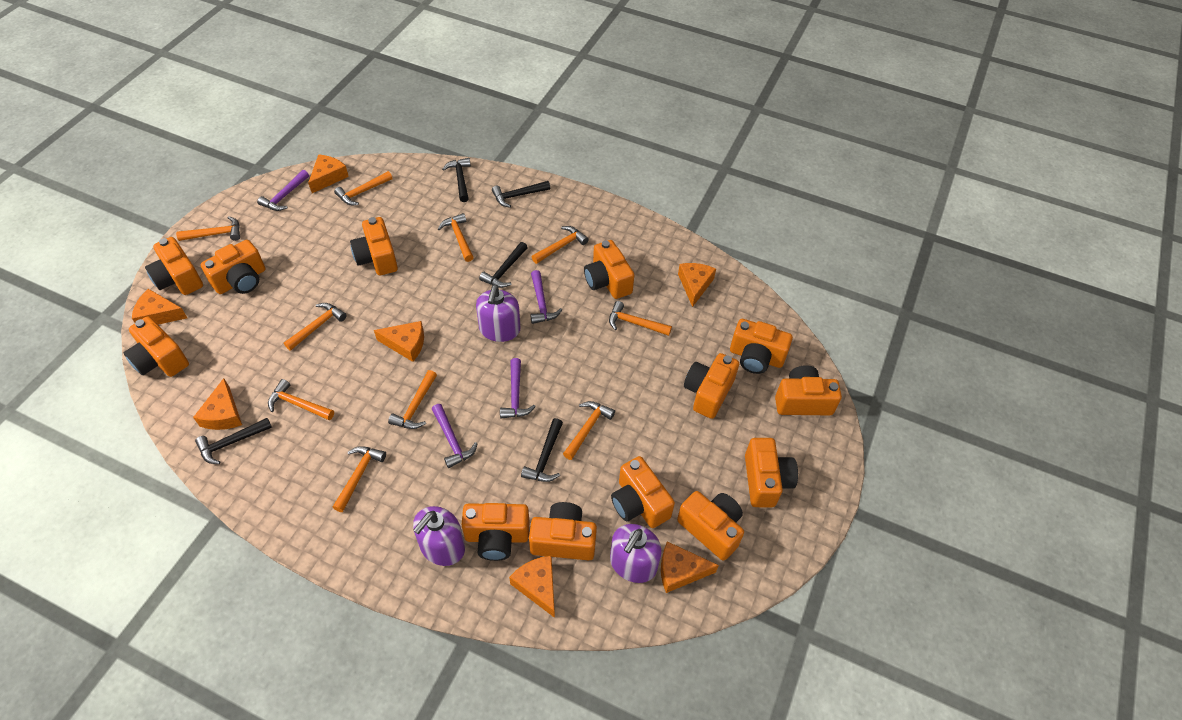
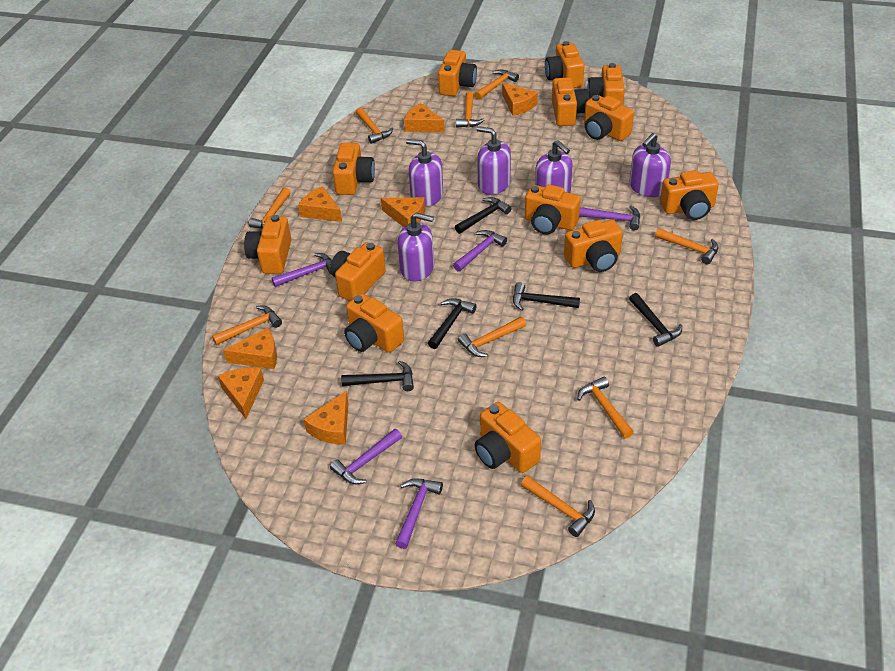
orange hammer: [176,216,240,241] [268,379,334,420] [284,303,347,351] [332,446,386,512] [334,171,393,205] [388,370,437,429] [438,213,474,262] [532,226,589,264] [563,401,615,460] [609,301,672,336] = 10 -> [212,306,282,345] [249,188,291,229] [356,107,393,144] [456,92,484,128] [458,317,526,357] [475,70,519,100] [521,476,595,537] [577,377,634,439] [655,228,718,264] = 9
purple hammer: [257,170,309,211] [432,404,478,468] [500,358,536,418] [530,270,562,324] = 4 -> [272,253,332,287] [330,429,402,484] [395,478,443,549] [453,230,507,272] [579,206,640,231] = 5
purple soap dispenser: [413,506,465,566] [476,285,521,342] [610,524,662,583] = 3 -> [398,213,434,281] [406,139,443,207] [476,126,511,195] [535,140,573,193] [629,133,671,197] = 5

